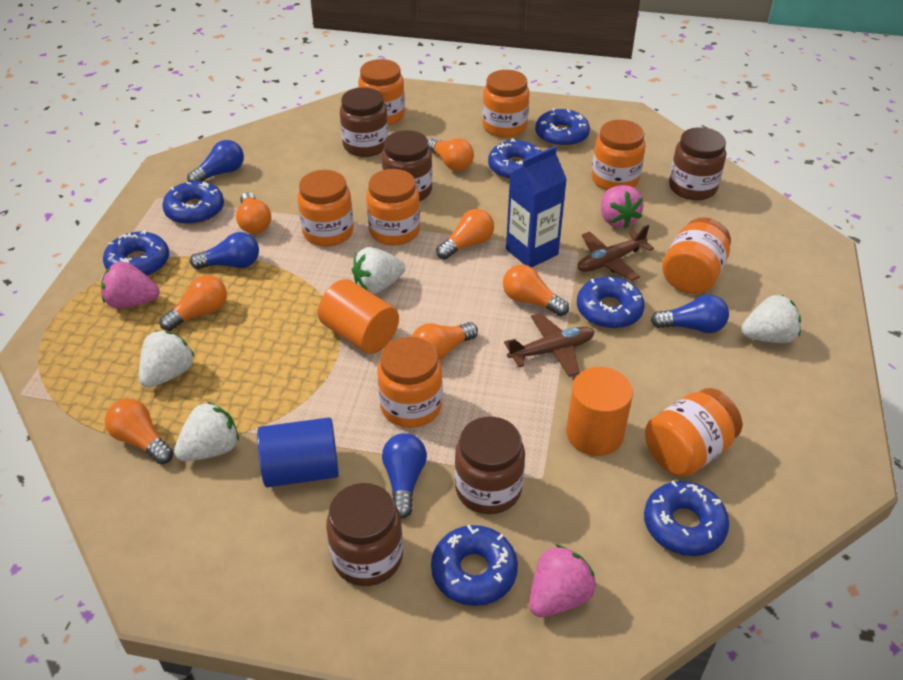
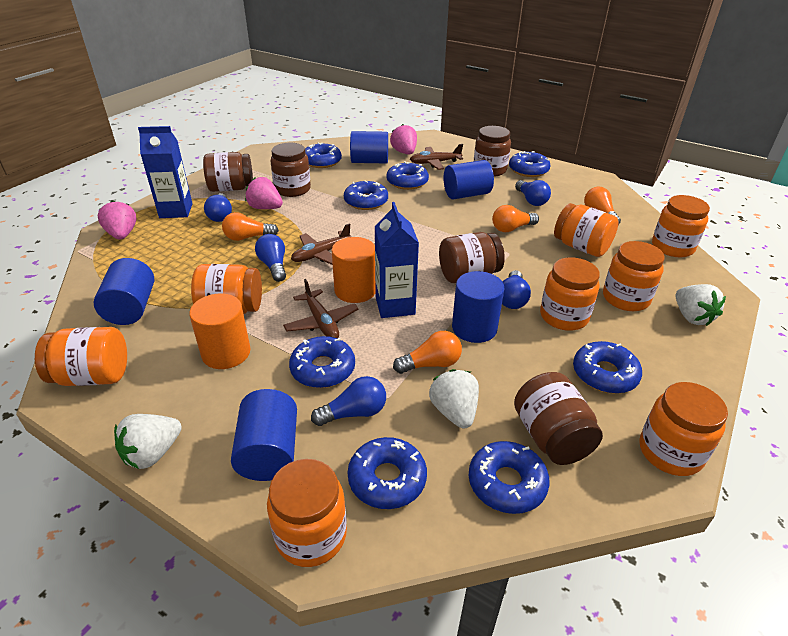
blue carton: [506,146,567,267] = 1 -> [138,126,193,218] [375,202,419,318] = 2
blue cylinder: [257,417,339,487] = 1 -> [94,258,154,325] [231,389,297,481] [350,131,388,163] [444,160,494,199] [452,271,504,343] = 5
blue donut: [103,230,169,276] [162,181,224,225] [431,525,518,606] [488,138,542,180] [535,108,590,147] [577,277,645,329] [644,481,729,556] = 7 -> [289,336,355,388] [305,142,342,168] [344,181,388,210] [348,437,427,509] [386,161,429,190] [469,441,550,514] [509,151,551,177] [573,341,642,394] = 8
blue light bulb: [187,140,244,182] [190,232,259,269] [382,433,427,519] [651,294,729,333] = 4 -> [204,193,232,222] [255,234,286,282] [311,376,386,426] [502,270,531,309] [515,180,551,206] = 5
brown plane: [504,313,595,377] [578,225,654,281] = 2 -> [283,279,359,339] [291,223,351,265] [410,144,463,170] = 3
orange light bulb: [105,399,173,464] [160,275,227,331] [236,192,271,234] [412,322,478,361] [428,138,474,171] [436,209,494,259] [503,264,569,316] = 7 -> [222,212,279,241] [393,331,462,374] [492,205,539,232] [584,187,621,225] = 4
white strawberry: [139,331,195,388] [174,402,239,461] [352,247,405,294] [741,295,801,343] = 4 -> [114,414,182,469] [429,369,479,429] [676,284,726,326] = 3

